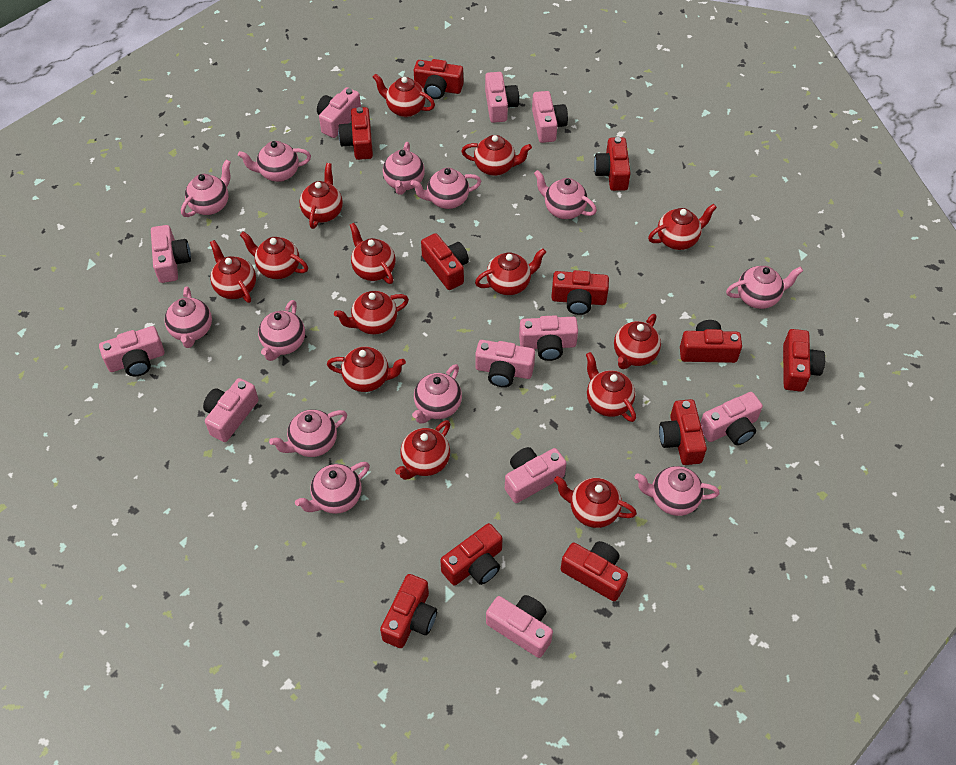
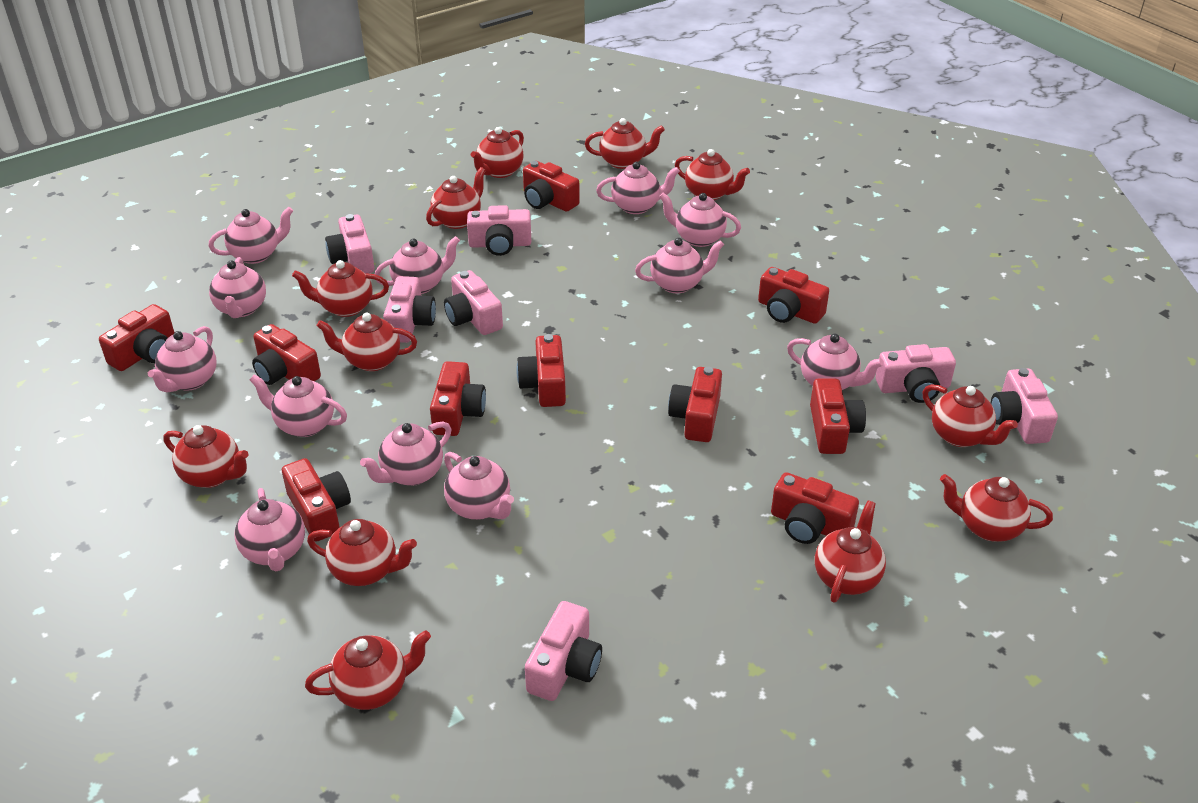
pink camera: [99,326,165,376] [151,225,191,283] [203,378,259,442] [317,87,361,138] [475,340,535,387] [485,72,519,123] [486,595,553,658] [505,447,566,503] [519,315,578,361] [532,91,568,143] [700,392,763,445] = 11 -> [325,214,374,274] [383,276,436,343] [444,270,503,335] [467,205,531,256] [525,601,602,701] [876,344,956,403] [991,368,1058,444] = 7
red camera: [338,107,373,160] [380,574,437,648] [414,59,463,99] [421,233,469,290] [440,523,503,586] [551,270,609,315] [561,541,628,601] [594,137,631,191] [659,399,707,465] [680,320,742,363] [783,329,825,392] = 11 -> [99,304,175,371] [252,324,321,385] [282,458,351,542] [430,361,486,436] [516,334,566,407] [523,161,580,212] [668,367,722,442] [758,267,829,324] [771,472,859,544] [810,378,866,454] = 10
red teapot: [210,240,256,303] [240,231,308,279] [300,163,343,229] [327,347,406,392] [334,291,409,335] [350,223,395,284] [373,73,435,117] [395,420,450,480] [461,135,532,176] [475,248,546,295] [554,476,637,528] [586,352,636,422] [614,314,661,369] [648,204,717,250] = 14 -> [164,425,248,488] [292,260,389,317] [305,630,431,710] [307,519,417,586] [316,313,417,371] [426,167,486,229] [471,127,524,178] [585,118,665,169] [675,149,750,200] [815,500,886,602] [923,384,1018,447] [940,474,1053,542] = 12

